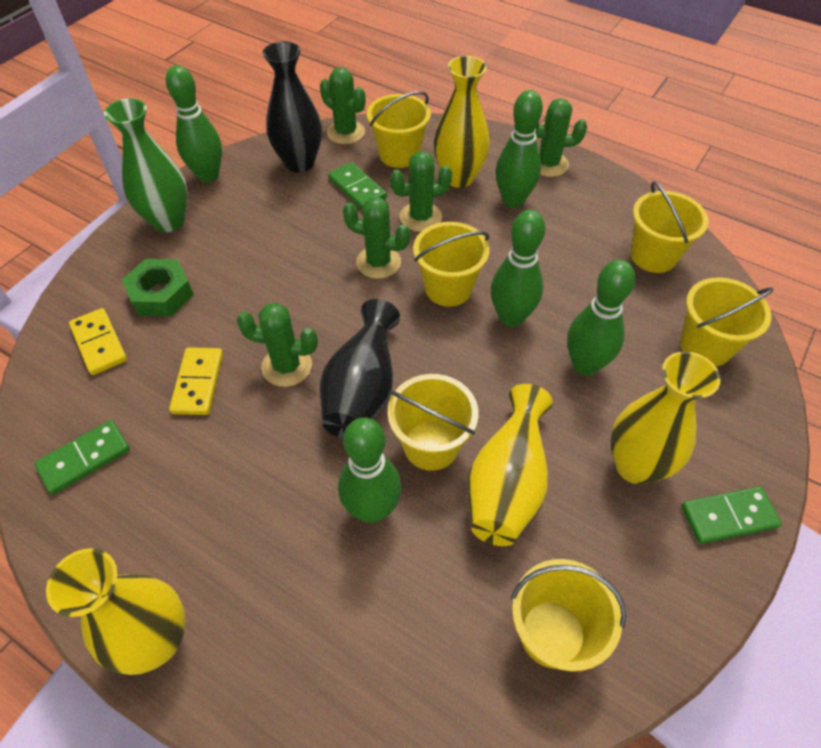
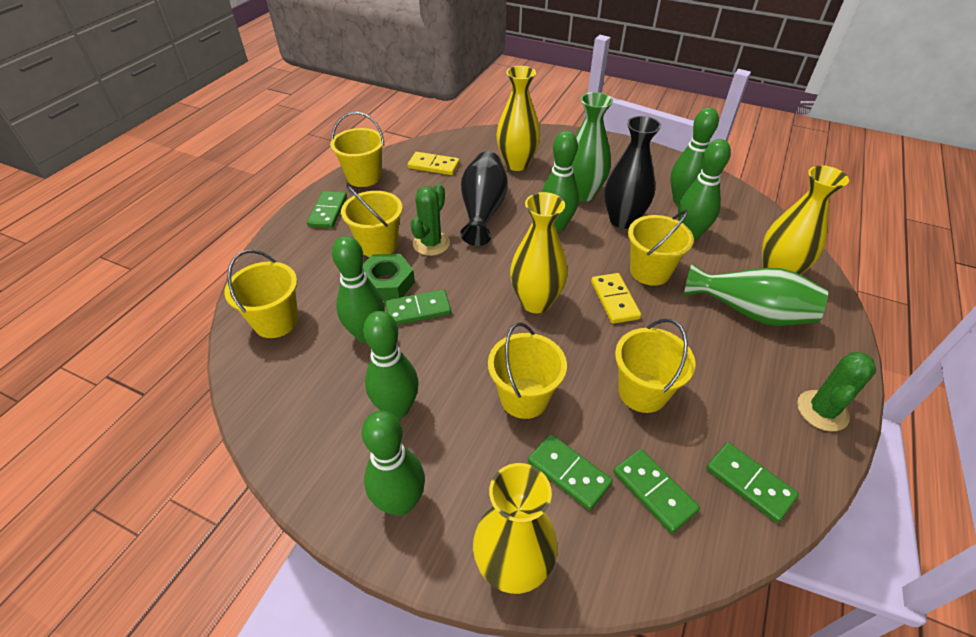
green bowling pin: [166,65,222,183] [338,417,401,523] [491,210,545,327] [496,90,543,208] [567,260,635,376] = 5 -> [332,236,385,343] [362,410,425,516] [363,311,419,419] [542,131,579,232] [670,107,719,205] [678,139,731,241] = 6
green cactus: [236,303,318,387] [320,67,366,144] [343,197,410,279] [390,151,452,232] [535,98,587,177] = 5 -> [410,184,450,256] [797,352,876,432] = 2
green domino: [34,420,130,495] [328,162,387,209] [681,486,782,544] = 3 -> [307,191,347,228] [385,289,451,325] [528,434,613,510] [613,449,700,533] [706,442,799,523] = 5
green vase: [104,98,187,233] = 1 -> [573,92,613,201] [684,263,828,326] = 2

